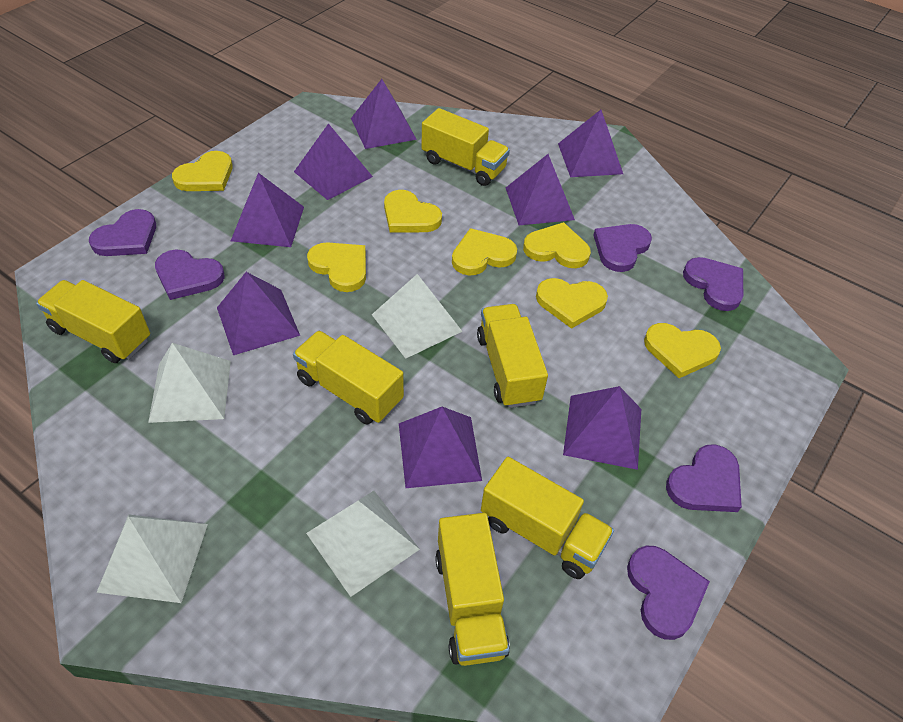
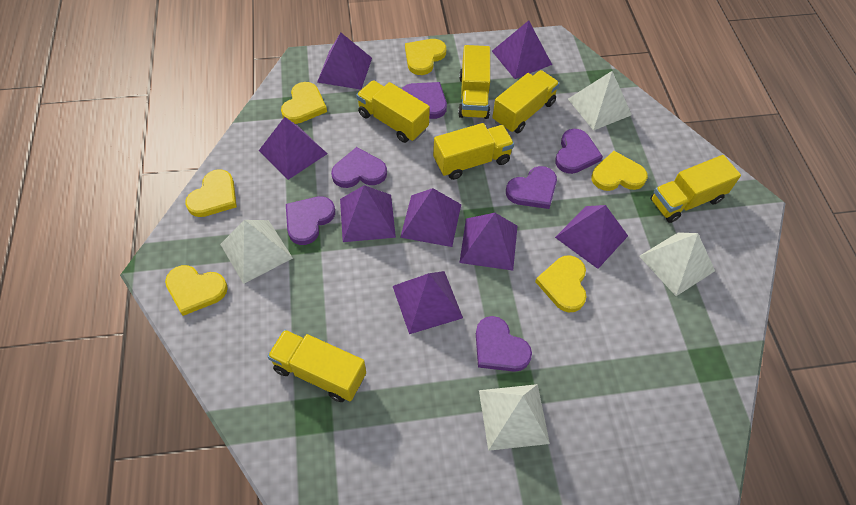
yellow heart: [172,151,233,191] [307,242,366,292] [384,190,442,233] [452,228,517,276] [523,222,591,268] [536,278,608,329] [644,323,721,378] = 7 -> [165,265,228,316] [185,169,237,217] [281,82,327,124] [405,39,446,75] [535,255,587,312] [591,151,648,191] = 6

